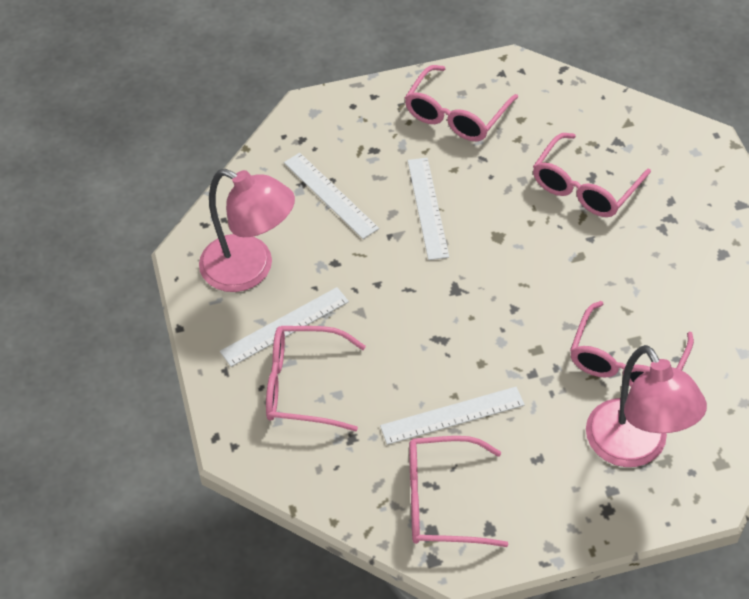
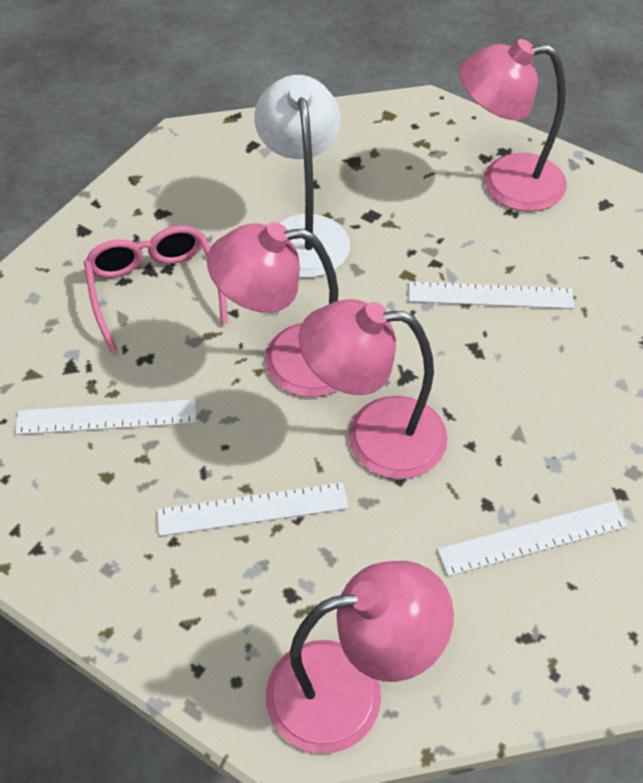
pink glasses: [266,326,366,431] [405,65,518,141] [409,436,509,547] [533,133,651,217] [570,301,694,386] = 5 -> [84,225,228,352] = 1
pink lamp: [199,169,295,292] [586,345,707,467] = 2 -> [207,222,338,397] [266,561,454,754] [299,299,448,479] [459,39,567,212] = 4
white lamp: none = 0 -> [254,75,350,278] = 1

